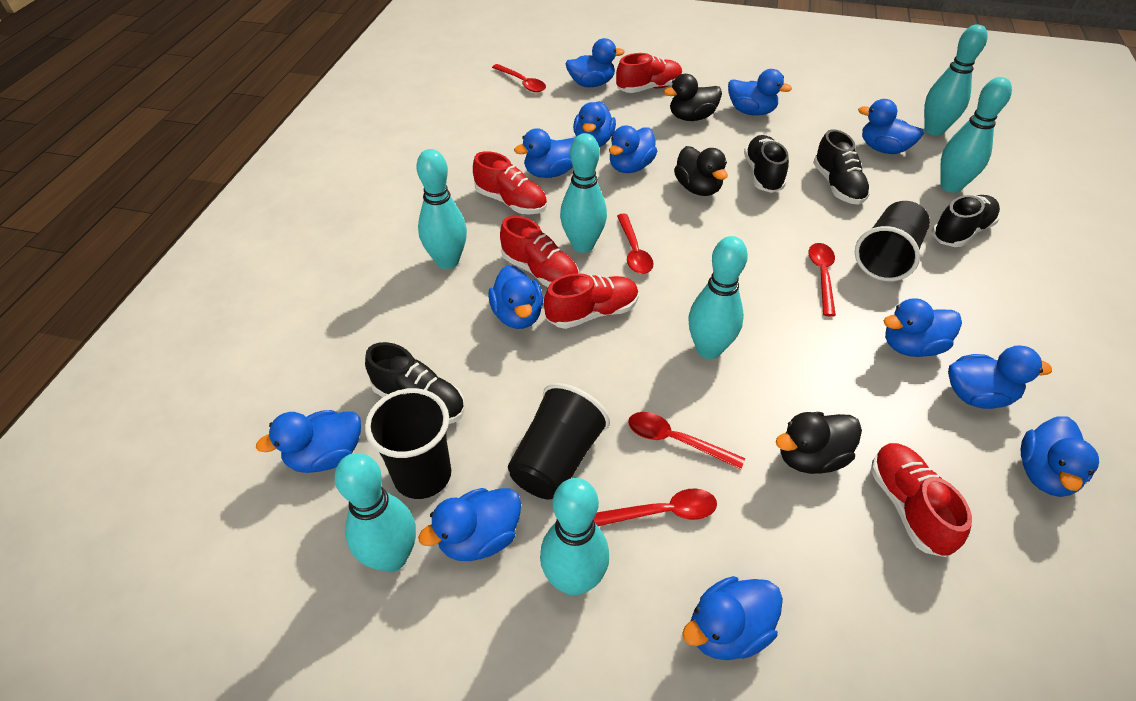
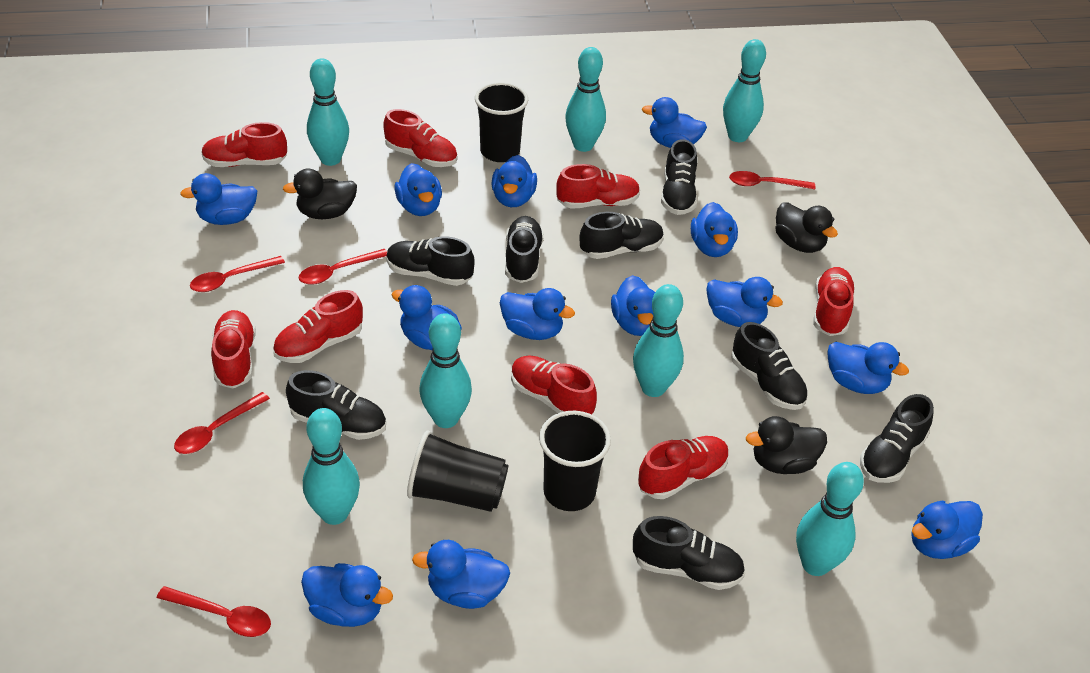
black shoe: [365,342,465,424] [744,135,789,193] [813,129,871,205] [932,195,1000,247] = 4 -> [286,370,386,440] [386,236,475,286] [505,216,544,283] [580,212,664,259] [633,516,745,590] [661,139,697,215] [731,322,808,410] [860,394,934,483] = 8
red shoe: [473,151,547,214] [500,216,579,287] [544,273,639,329] [616,53,683,93] [871,443,972,557] = 5 -> [201,122,287,167] [211,310,256,389] [273,290,363,363] [383,109,457,167] [511,355,597,414] [556,164,640,209] [638,436,729,499] [813,267,855,336] = 8

